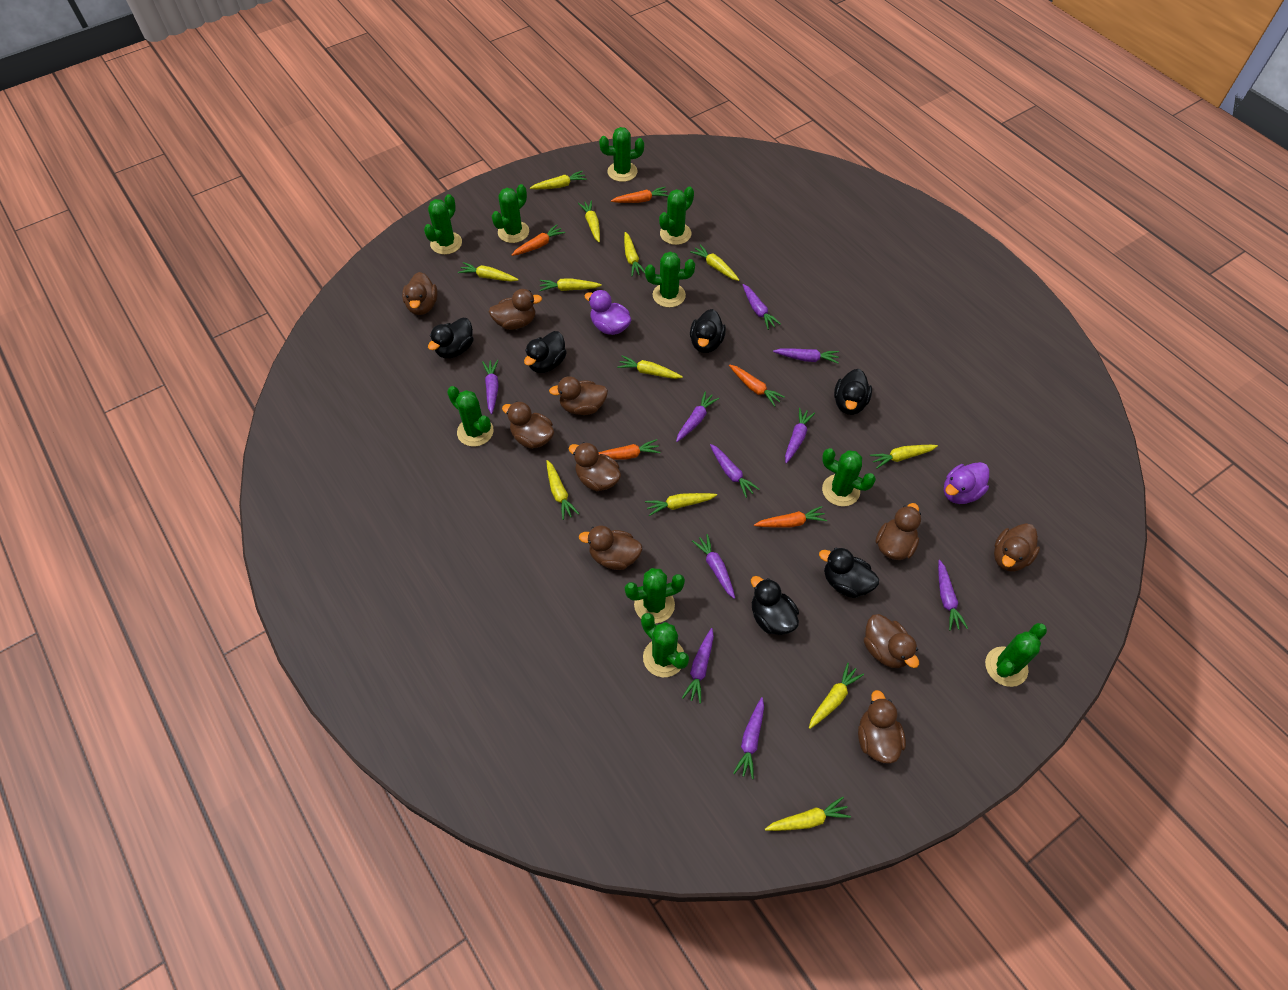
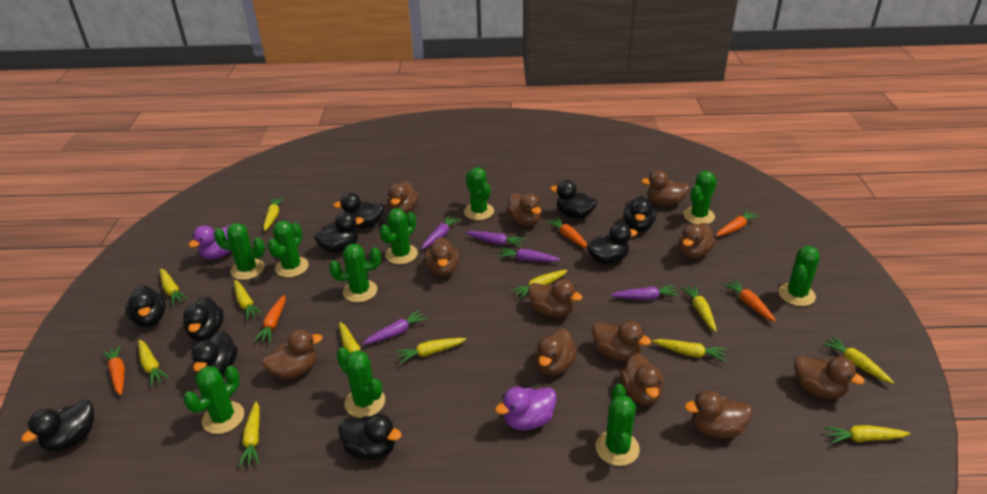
black duck: [428,318,474,358] [524,331,567,373] [690,309,726,353] [751,576,799,635] [819,547,879,598] [834,369,872,415] = 6 -> [21,400,94,451] [125,285,166,327] [183,296,224,341] [191,331,237,375] [314,212,364,252] [333,193,384,228] [338,414,402,460] [550,180,597,219] [587,223,637,264] [624,196,656,232] = 10
brown duck: [402,272,438,315] [489,289,542,330] [502,401,554,449] [549,376,608,415] [568,442,621,491] [579,526,642,570] [858,690,906,764] [864,614,919,668] [876,503,921,560] [994,523,1040,572] = 10 -> [262,330,323,379] [387,181,419,214] [425,237,459,277] [506,193,541,226] [528,279,583,318] [535,328,577,376] [592,321,651,361] [620,353,664,405] [641,170,690,206] [678,223,715,259] [685,390,752,438] [794,355,864,399] = 12
purple carrot: [482,360,499,414] [676,391,719,442] [682,628,714,704] [692,534,735,599] [710,444,759,498] [733,697,764,779] [743,284,781,330] [773,348,839,363] [785,408,815,464] [938,560,968,631] = 10 -> [363,310,428,345] [422,215,460,249] [466,231,525,247] [498,248,561,262] [611,285,679,300] = 5

